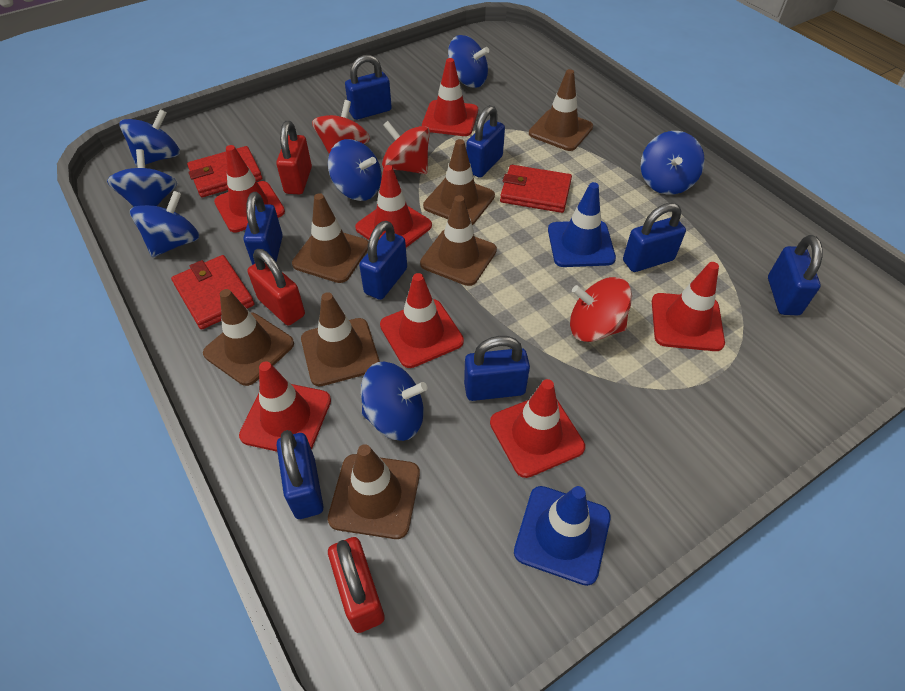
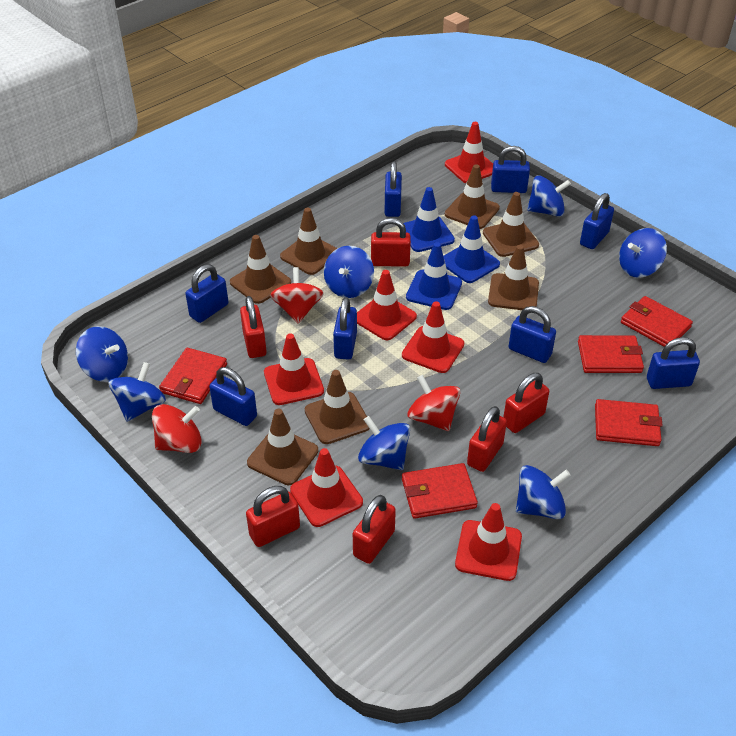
blue traffic cone: [514,486,611,586] [548,182,616,267] = 2 -> [403,187,455,252] [406,242,462,310] [443,215,500,283] = 3
red padlock: [248,249,305,326] [276,121,312,194] [328,537,385,633] = 3 -> [240,296,267,358] [246,486,300,547] [353,495,396,564] [371,218,411,267] [467,406,507,472] [504,373,549,433] = 6
red traffic cone: [214,145,285,232] [239,361,331,452] [355,165,432,248] [380,273,464,368] [422,58,478,136] [490,379,585,478] [652,262,725,351] = 7 -> [264,333,324,405] [290,448,363,527] [357,270,417,340] [402,302,464,373] [445,122,493,183] [455,503,522,581] = 6
red wallet: [171,255,254,330] [187,146,262,197] [500,165,572,213] = 3 -> [159,348,227,404] [402,463,478,519] [578,335,644,373] [595,399,663,446] [621,296,693,347] = 5

